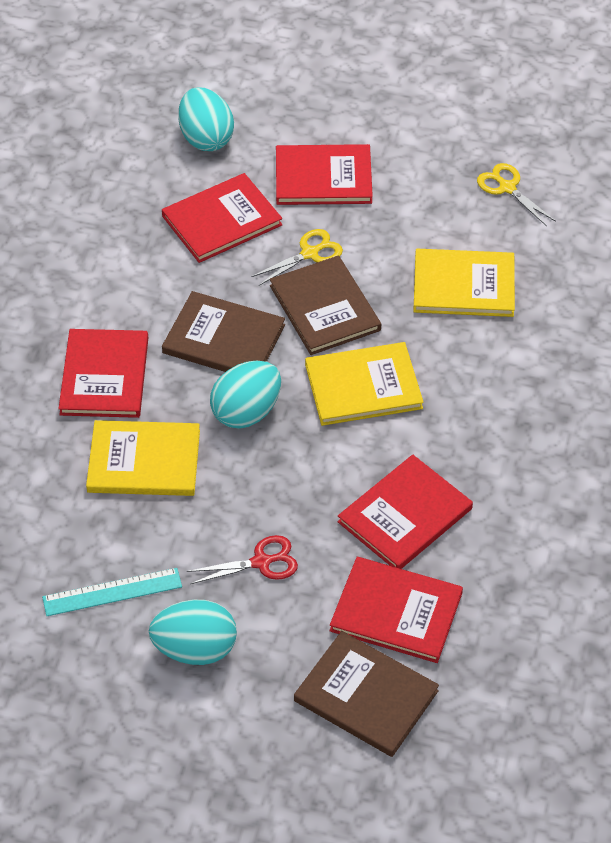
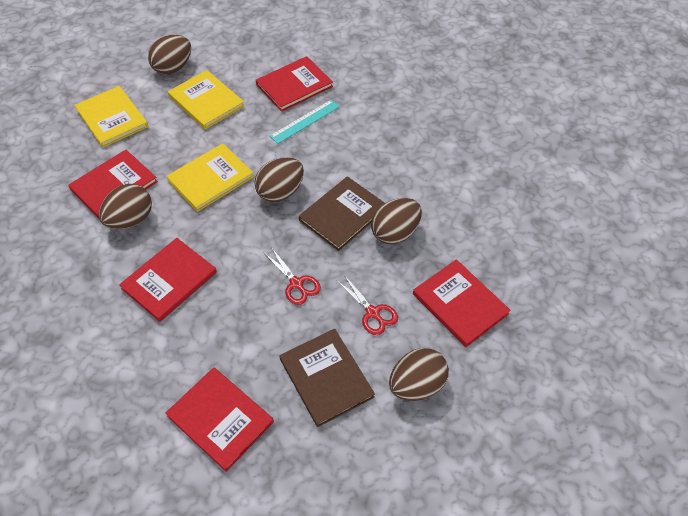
brown book: [162,291,285,372] [270,256,381,355] [294,631,439,757] = 3 -> [280,329,375,427] [299,176,385,251] = 2
brown egg: none = 0 -> [99,184,152,229] [148,35,191,75] [255,157,304,202] [371,198,422,245] [389,348,449,401] = 5
red scissors: [187,535,298,584] = 1 -> [263,247,321,305] [336,275,398,335] = 2
turquoise egg: [149,600,237,665] [178,87,234,151] [210,361,281,429] = 3 -> none = 0
yellow scissors: [251,229,343,286] [477,163,556,226] = 2 -> none = 0

